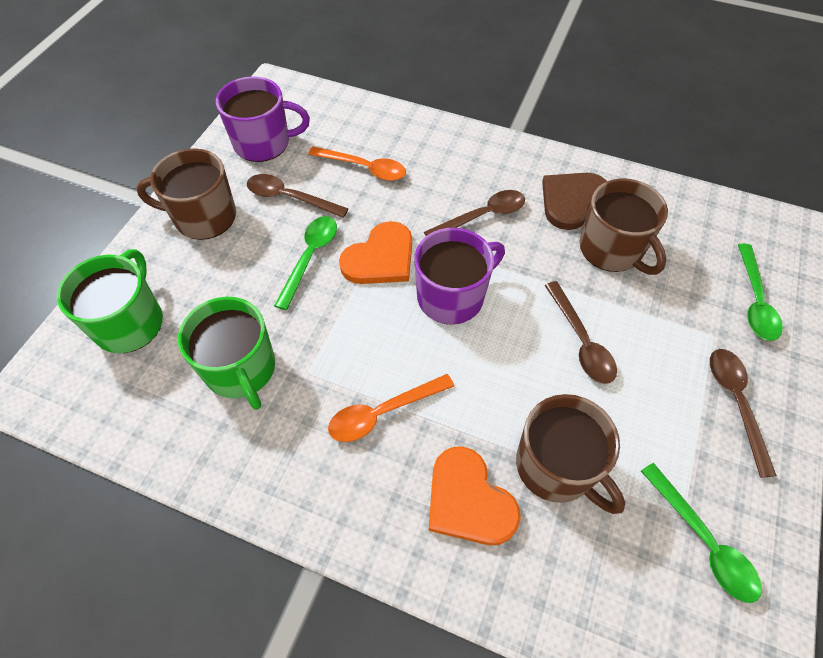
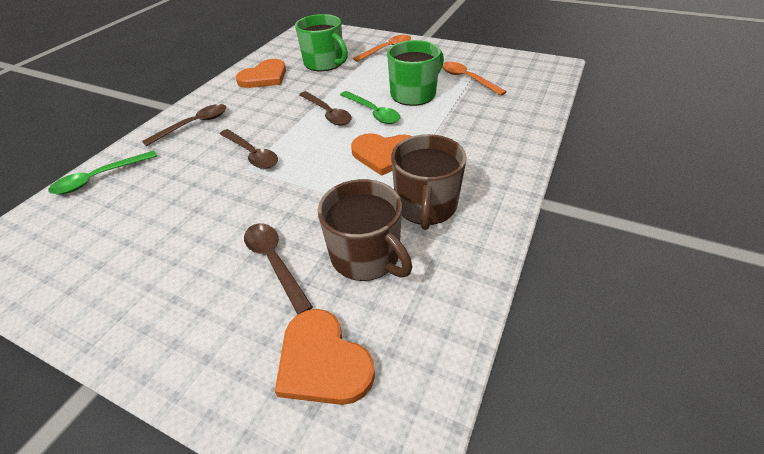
brown heart: [542,173,607,230] = 1 -> none = 0
brown mug: [137,148,236,240] [516,394,625,514] [579,179,668,275] = 3 -> [318,179,412,281] [391,134,467,230] = 2
green spoon: [274,216,337,310] [641,463,762,603] [738,243,783,341] = 3 -> [48,150,157,195] [340,91,401,124] = 2
orange heart: [339,221,412,284] [429,446,521,545] = 2 -> [236,59,286,88] [275,309,375,405] [351,133,412,176] = 3
purple mug: [216,76,310,162] [414,228,505,325] = 2 -> none = 0

